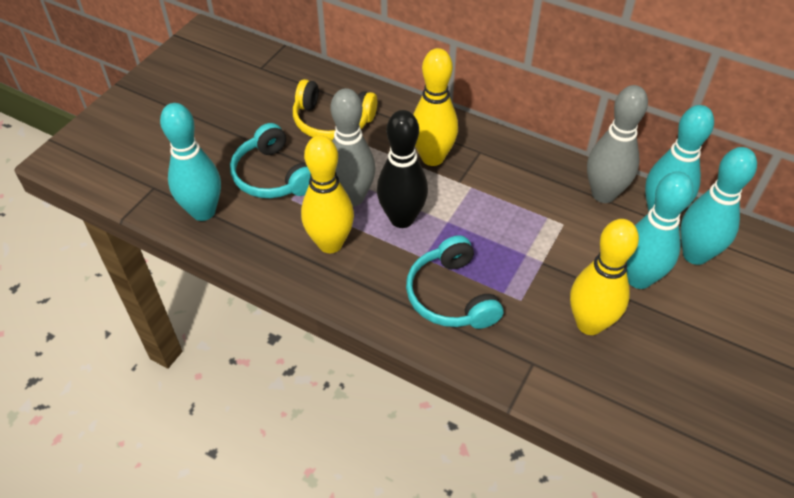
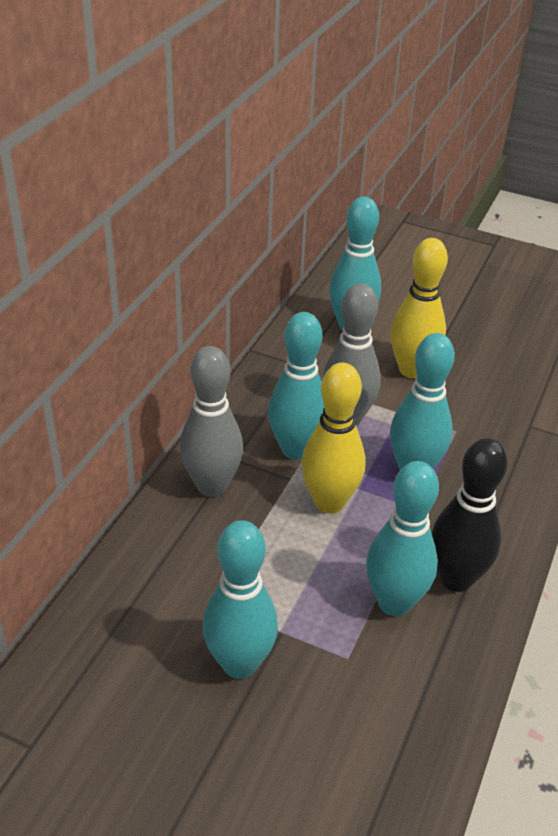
turquoise bowling pin: [160,103,221,221] [627,171,693,289] [645,105,714,213] [680,147,757,265] = 4 -> [203,520,278,679] [268,312,324,460] [329,197,381,331] [366,461,439,616] [390,333,455,470] = 5
turquoise headphones: [230,123,311,198] [406,235,503,329] = 2 -> none = 0
yellow bowling pin: [301,135,354,253] [413,48,458,166] [570,219,639,335] = 3 -> [301,363,366,513] [391,238,448,378] = 2
yellow headphones: [293,79,377,140] = 1 -> none = 0

